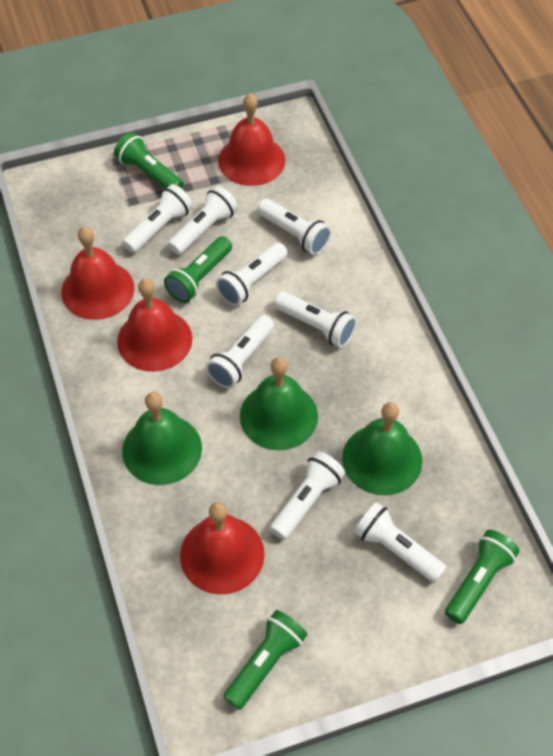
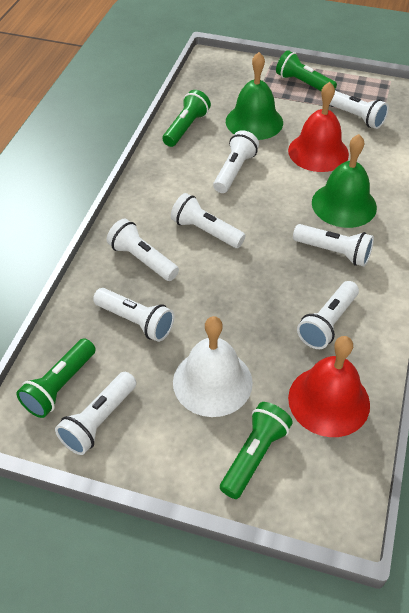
green bell: [122,392,202,485] [240,357,318,450] [342,402,423,495] = 3 -> [226,52,283,140] [312,134,377,228] = 2
red bell: [61,227,134,320] [117,278,192,372] [180,502,265,595] [218,93,285,186] = 4 -> [288,82,349,172] [288,336,370,437] = 2
white bell: none = 0 -> [173,316,253,417] = 1

